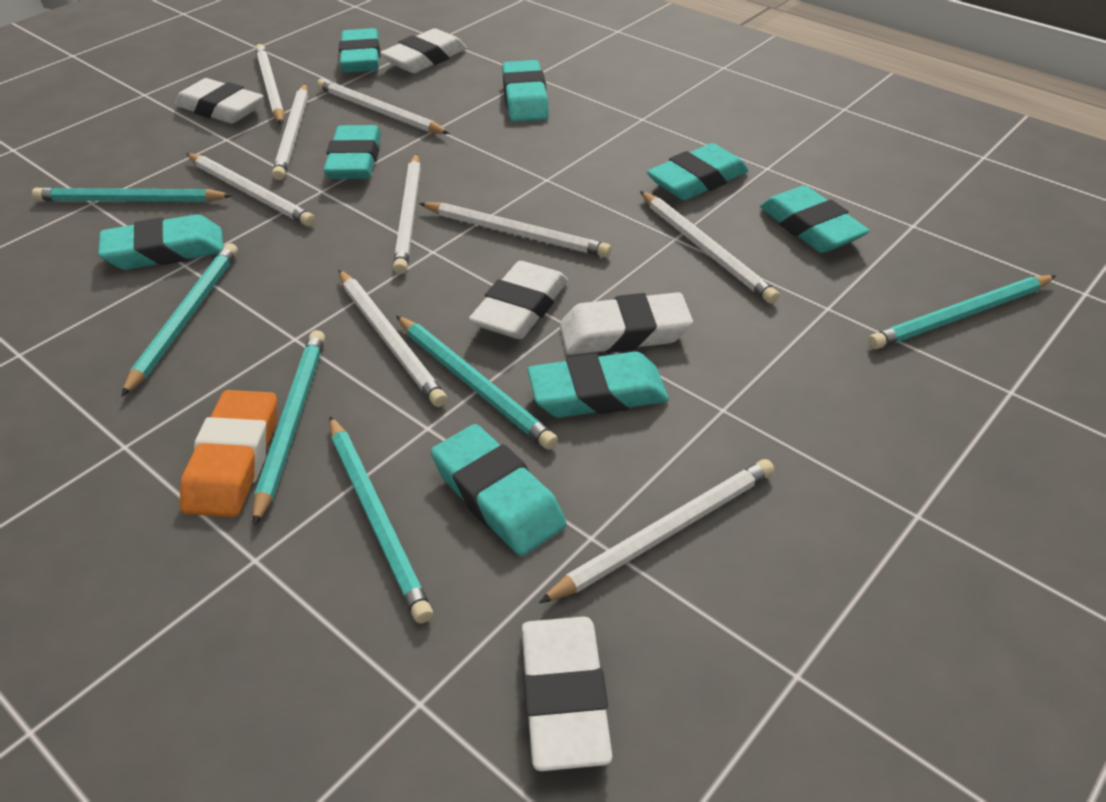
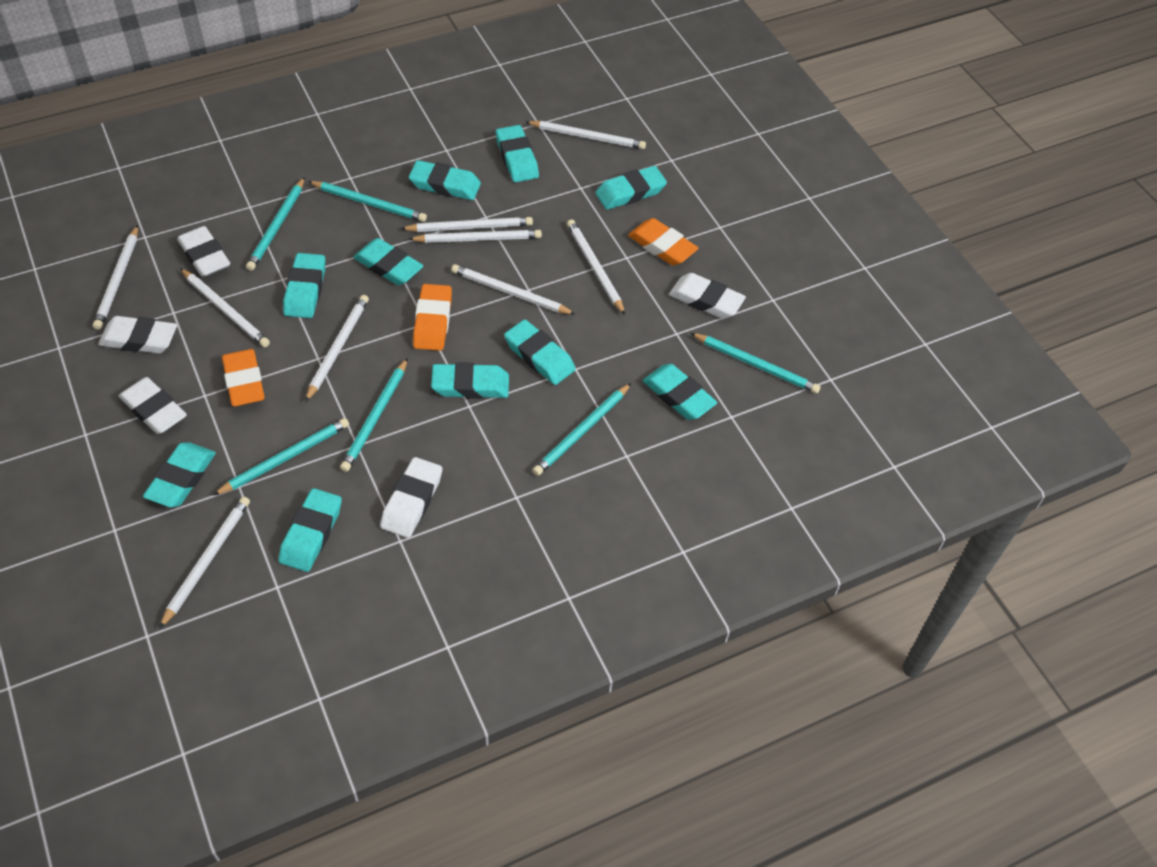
orange eraser: [180,390,277,517] = 1 -> [222,349,265,406] [413,284,452,351] [628,218,699,266] = 3
turquoise eraser: [98,214,223,270] [323,125,381,179] [339,28,380,72] [431,424,567,556] [502,60,549,122] [527,352,669,418] [647,143,749,200] [760,185,870,253] = 8 -> [143,442,216,508] [278,488,342,572] [283,253,325,318] [353,238,423,286] [409,160,481,200] [431,362,509,399] [496,125,539,182] [504,319,576,385] [595,166,667,210] [643,364,717,420] = 10

